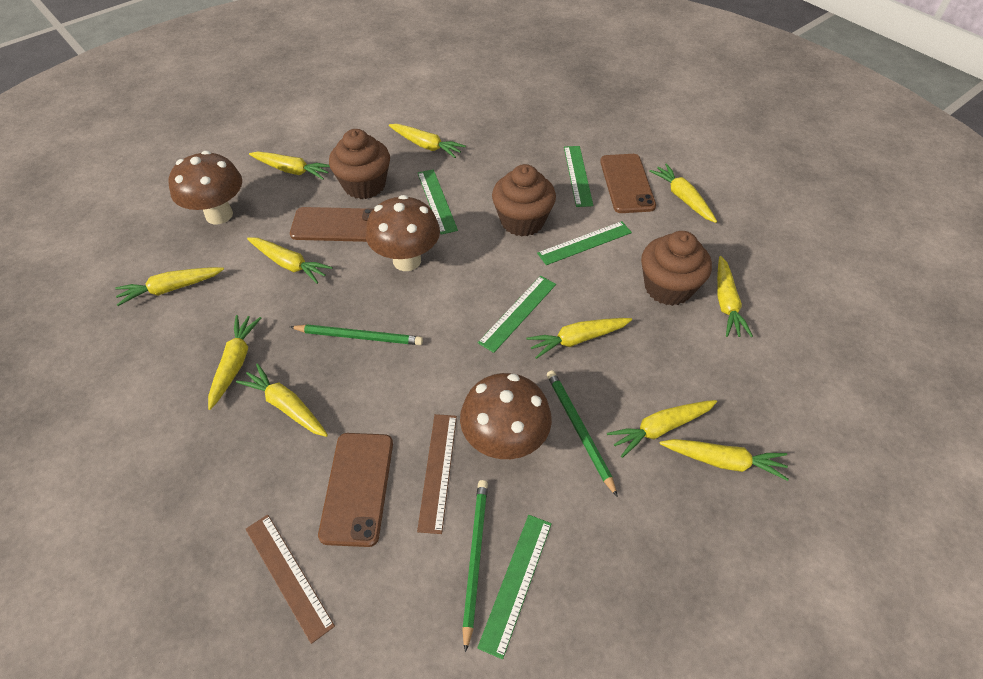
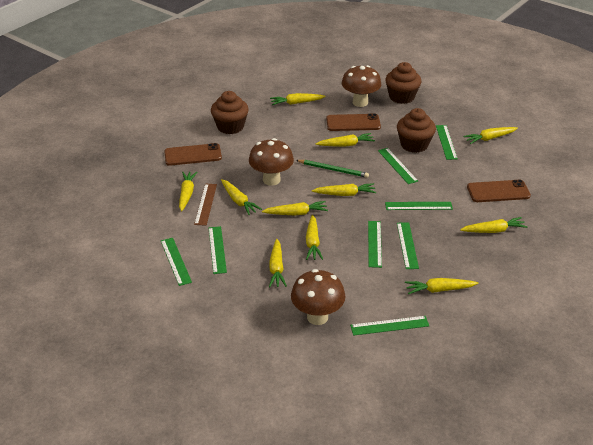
brown ruler: [245,515,335,644] [417,414,457,534] = 2 -> [194,184,217,226] = 1
green pencil: [290,324,423,345] [462,480,488,653] [547,370,618,497] = 3 -> [296,160,369,178] = 1
green ruler: [418,169,458,235] [477,515,552,659] [478,276,556,353] [537,221,632,265] [564,146,593,207] = 5 -> [161,238,192,286] [209,226,227,274] [350,316,429,336] [368,221,382,268] [378,148,418,184] [385,202,453,210] [397,222,419,269] [436,125,458,160] = 8

